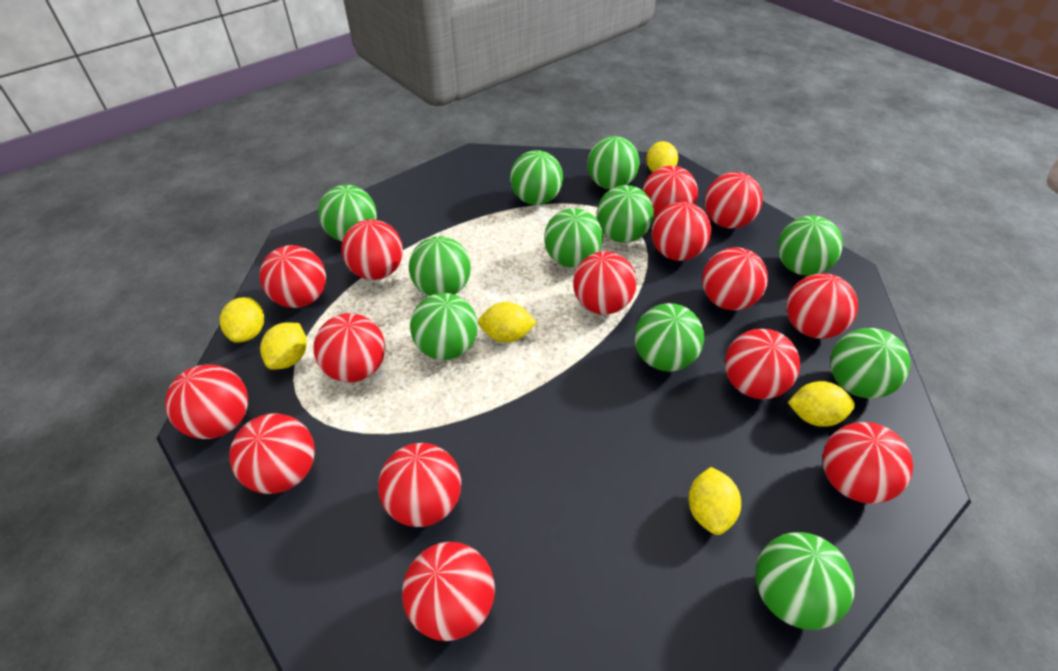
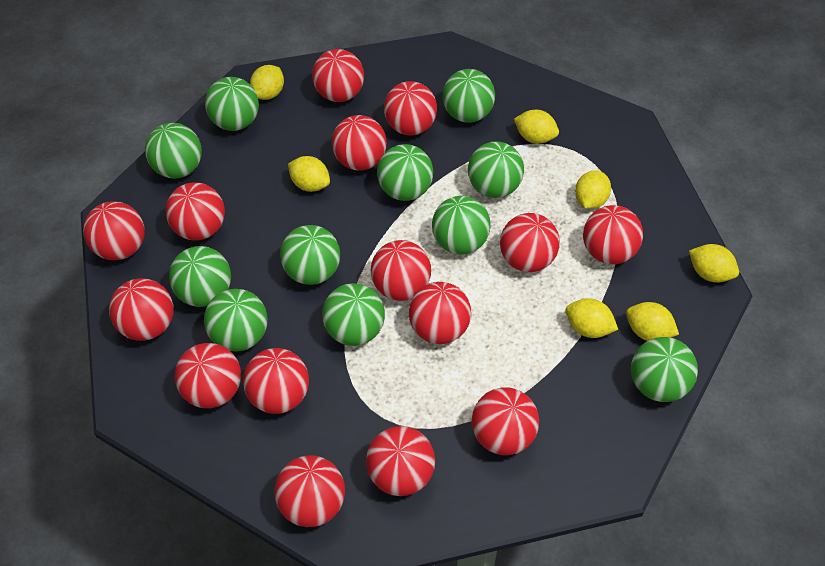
yellow lemon: [220,297,264,343] [260,322,307,370] [478,302,537,343] [646,141,678,172] [688,467,741,535] [788,381,855,427] = 6 -> [250,65,284,100] [288,156,330,192] [514,110,559,144] [566,298,618,338] [575,170,611,209] [626,302,679,341] [689,244,739,282] = 7

